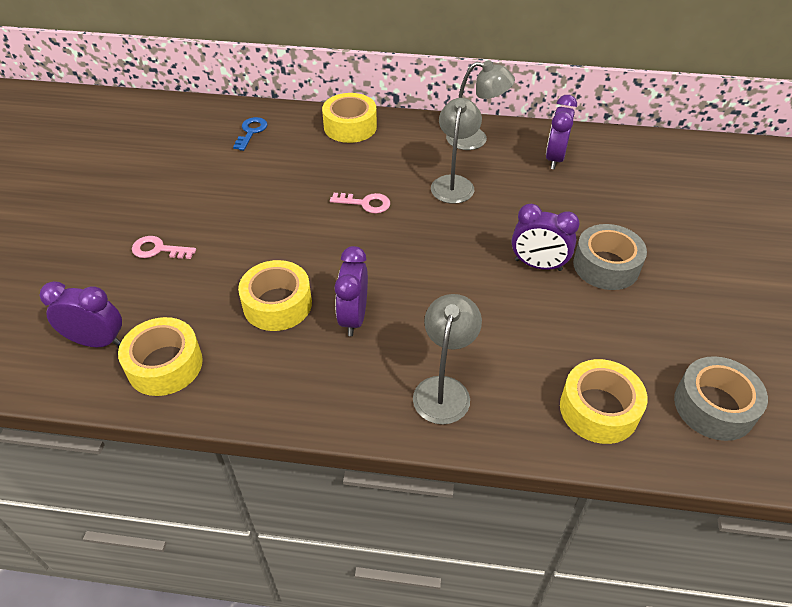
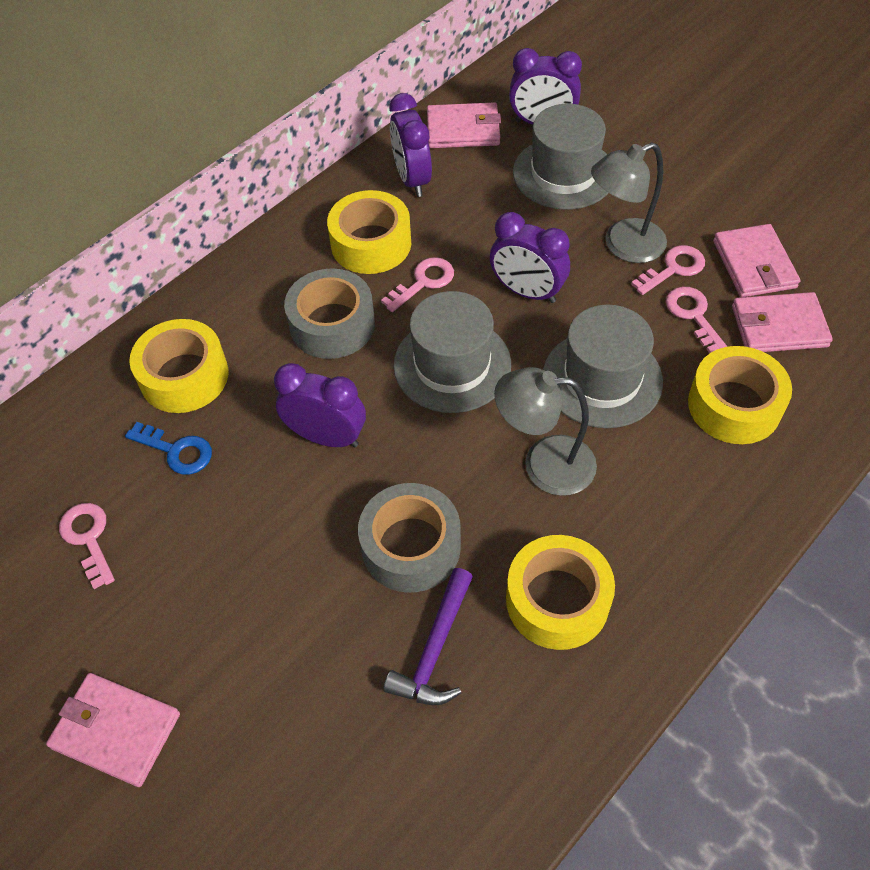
grey hat: none = 0 -> [393,291,511,413] [513,104,608,210] [543,305,663,428] = 3
grey lamp: [413,294,482,424] [431,98,482,204] [446,60,515,150] = 3 -> [494,367,597,496] [591,142,667,263] = 2
pink key: [132,236,196,259] [330,193,390,214] = 2 -> [59,503,115,589] [381,257,454,312] [631,245,705,295] [666,287,727,353] = 4
pink wallet: none = 0 -> [46,673,180,787] [427,102,501,148] [713,224,800,297] [732,292,833,352] = 4
purple hammer: none = 0 -> [383,568,473,705] = 1

